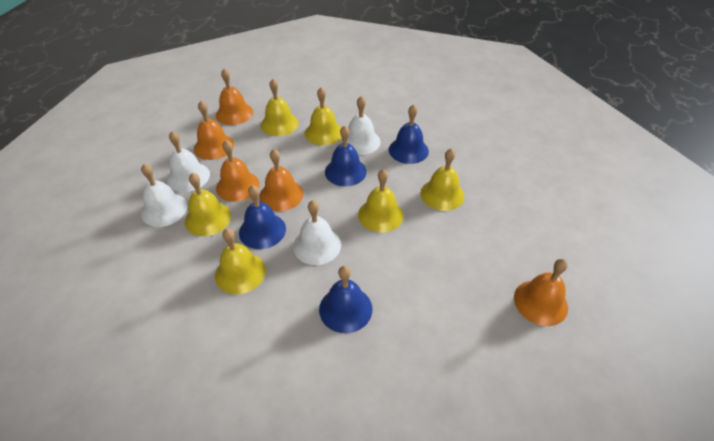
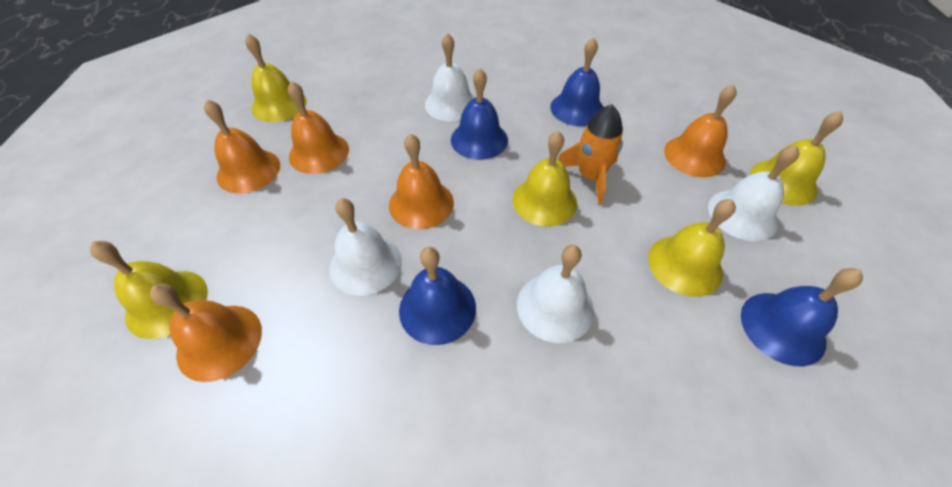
orange rocket: none = 0 -> [558,104,623,204] = 1
yellow bell: [185,173,231,236] [215,228,266,294] [261,79,299,136] [305,87,342,145] [358,169,404,233] [420,149,464,211] = 6 -> [90,241,208,339] [245,34,307,122] [512,131,577,227] [648,199,736,297] [750,111,843,206] = 5

